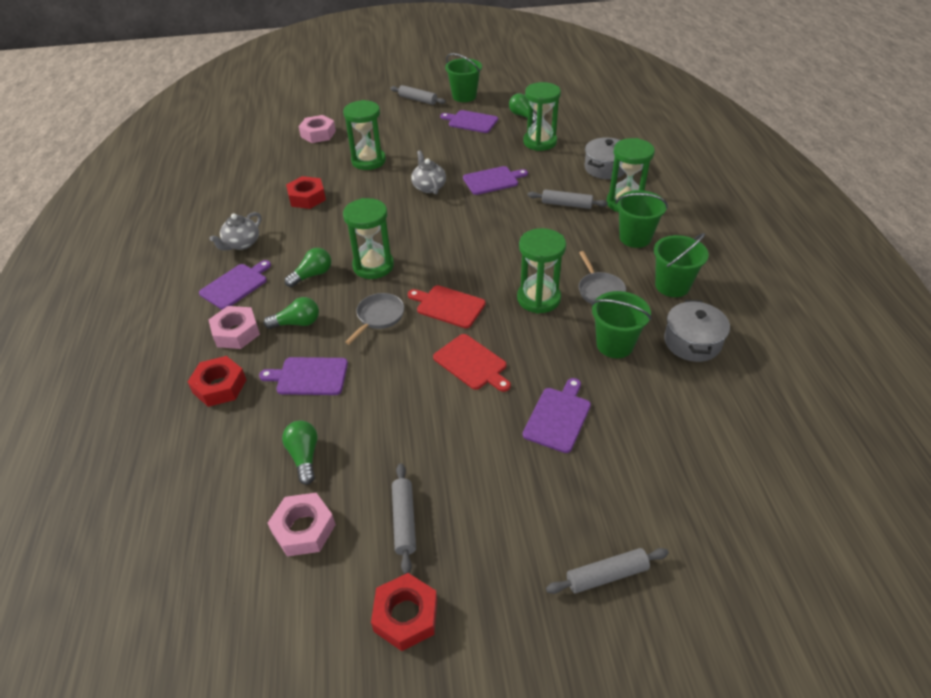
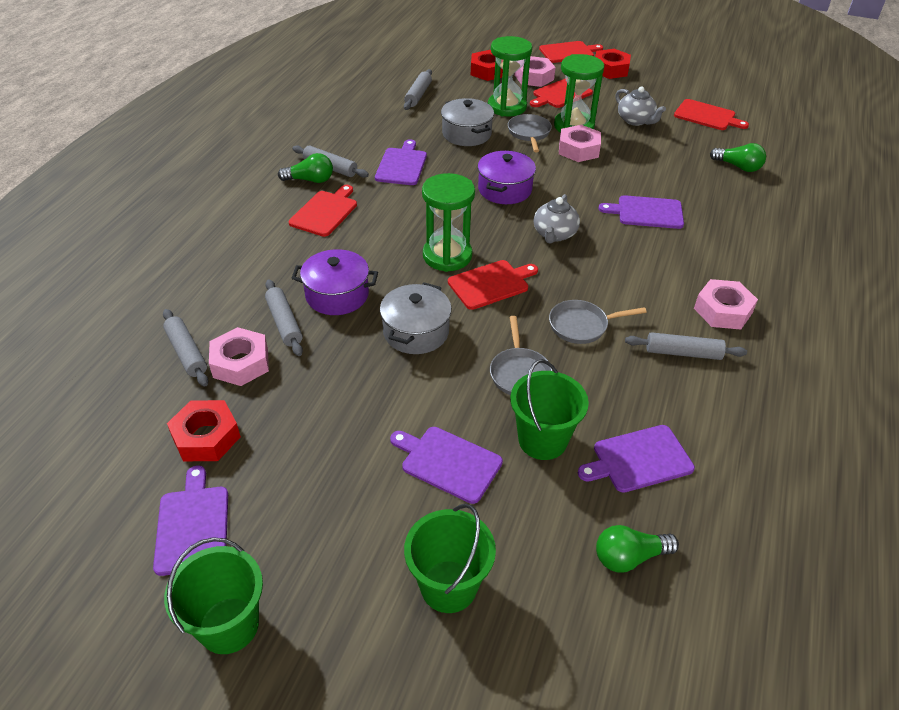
green bucket: [445,53,482,102] [592,291,651,358] [616,190,668,248] [654,233,709,297] = 4 -> [164,537,263,654] [404,504,496,613] [510,359,589,460] = 3
green hourglass: [343,100,386,170] [343,198,394,279] [517,228,566,314] [523,82,561,151] [607,138,655,212] = 5 -> [422,173,475,272] [488,36,532,116] [554,54,604,133] = 3
green light bulb: [264,297,319,329] [282,420,318,485] [285,248,331,287] [509,93,537,123] = 4 -> [278,153,333,183] [596,525,679,573] [710,143,766,172] = 3
grey pan: [345,293,404,345] [579,251,626,304] = 2 -> [490,316,552,395] [508,114,552,152] [549,300,647,344] = 3
grey rolling pin: [390,85,446,105] [392,463,416,574] [528,190,608,209] [546,548,669,594] = 4 -> [163,309,209,387] [265,280,303,356] [292,145,369,178] [404,69,432,110] [625,332,747,360] = 5
pink nut: [208,306,260,349] [268,493,336,556] [298,115,336,143] = 3 -> [209,327,269,386] [514,56,556,87] [559,125,601,162] [694,279,758,329] = 4
purple pot: none = 0 -> [292,249,378,315] [478,151,536,204] = 2
red cutting board: [408,285,486,328] [433,334,511,392] = 2 -> [289,185,357,237] [448,260,538,310] [530,79,593,108] [539,41,603,63] [674,99,749,130] = 5

